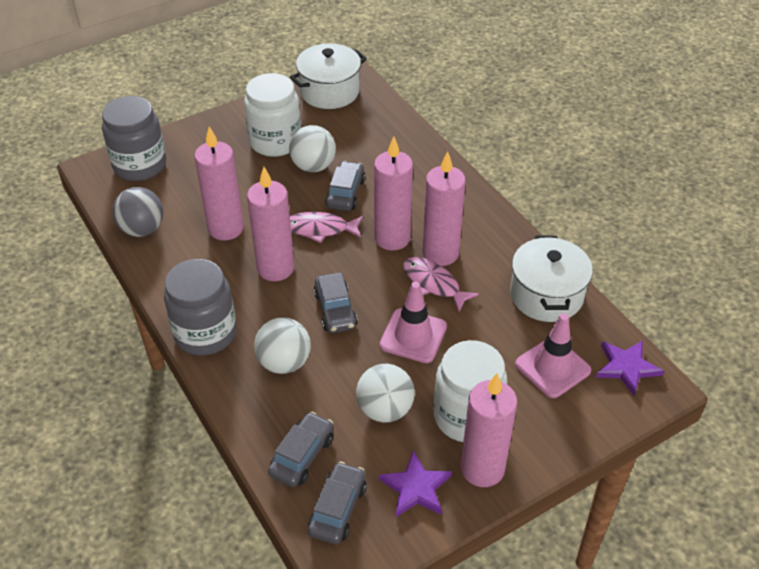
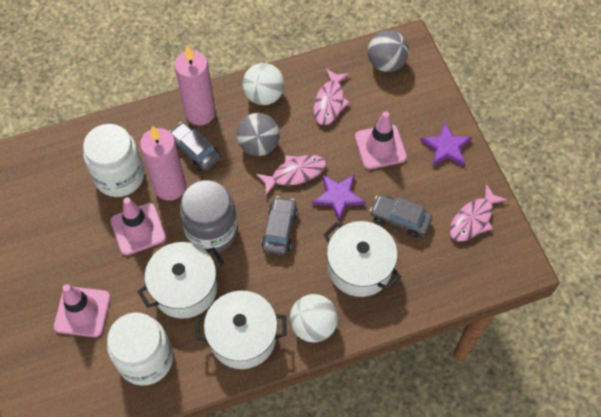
grey ball: [112,187,163,237] = 1 -> [236,113,280,156] [368,30,409,72] = 2
grey car: [268,412,334,487] [308,461,366,544] [313,273,357,333] [325,161,365,211] = 4 -> [169,122,221,171] [261,196,298,255] [370,195,432,238] = 3
grey jar: [102,96,166,181] [164,259,236,356] = 2 -> [180,180,238,253] = 1
pink candle: [194,126,244,240] [247,167,294,281] [374,137,413,250] [422,151,466,266] [461,373,518,487] = 5 -> [140,125,186,201] [174,45,216,125] = 2
pink fish: [290,212,363,243] [403,257,479,312] = 2 -> [256,155,326,195] [314,69,350,125] [450,184,507,241] = 3
pink traffic cone: [379,281,447,363] [515,313,591,398] = 2 -> [54,284,110,337] [110,197,166,255] [355,111,407,169] = 3
white ball: [254,318,311,374] [289,125,336,172] [356,364,415,423] = 3 -> [242,63,284,105] [290,294,338,343] = 2
white pot: [290,43,367,109] [510,236,593,322] = 2 -> [138,242,224,319] [195,291,287,369] [323,221,401,297] = 3

